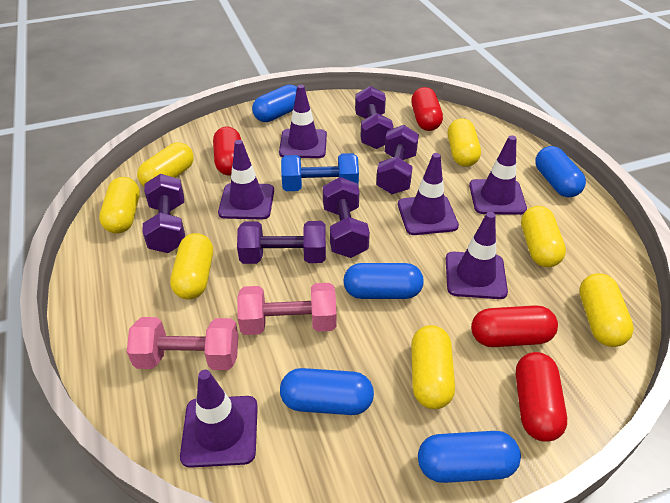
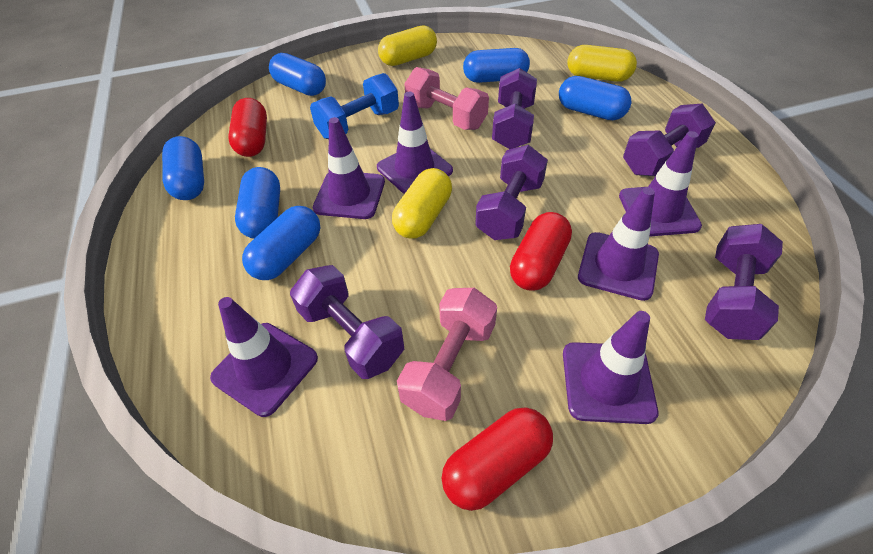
blue capsule: [252,85,297,122] [280,368,374,415] [343,263,424,299] [418,431,521,483] [535,146,586,197] = 5 -> [162,136,204,200] [235,167,280,239] [242,206,320,280] [269,53,326,96] [463,48,530,83] [559,76,632,120] = 6
red capsule: [213,127,241,176] [411,87,443,131] [471,305,558,347] [516,352,567,442] = 4 -> [228,98,267,157] [442,407,553,511] [510,212,572,290] = 3
yellow capsule: [99,177,140,234] [137,142,194,187] [170,233,213,300] [411,325,455,409] [448,118,481,167] [521,206,566,267] [579,273,634,347] = 7 -> [378,25,437,66] [392,168,452,239] [567,45,637,82] = 3

